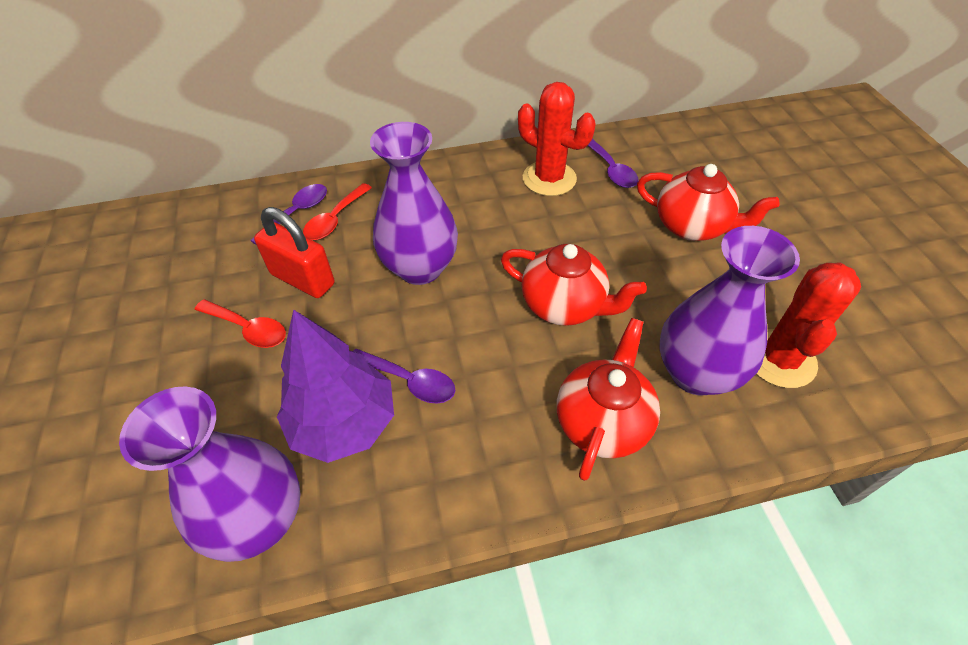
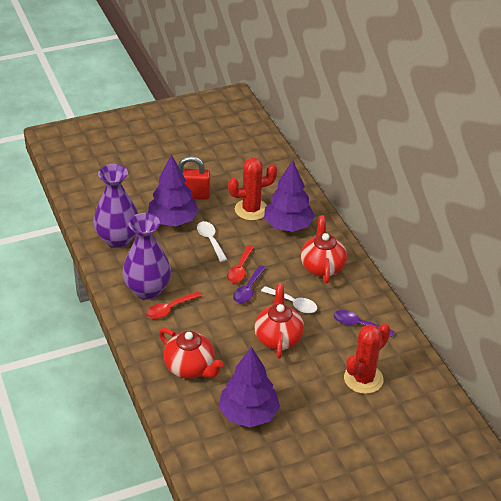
purple spoon: [250,184,327,245] [353,349,455,404] [588,139,639,188] = 3 -> [233,265,266,303] [334,310,395,337] = 2
purple tree: [277,309,394,463] = 1 -> [148,154,199,226] [219,347,280,428] [264,160,315,232] = 3
purple vase: [119,386,301,562] [370,122,458,285] [659,226,800,395] = 3 -> [93,164,138,248] [123,213,171,300] = 2
white spoon: none = 0 -> [197,221,227,262] [261,286,317,313] = 2

